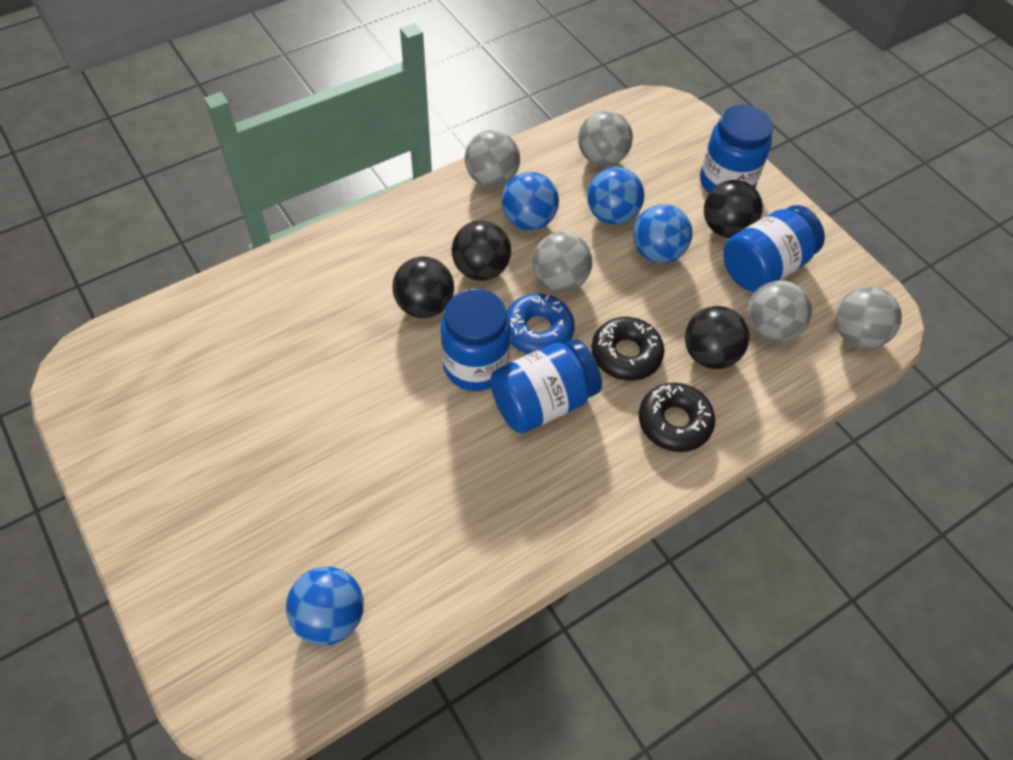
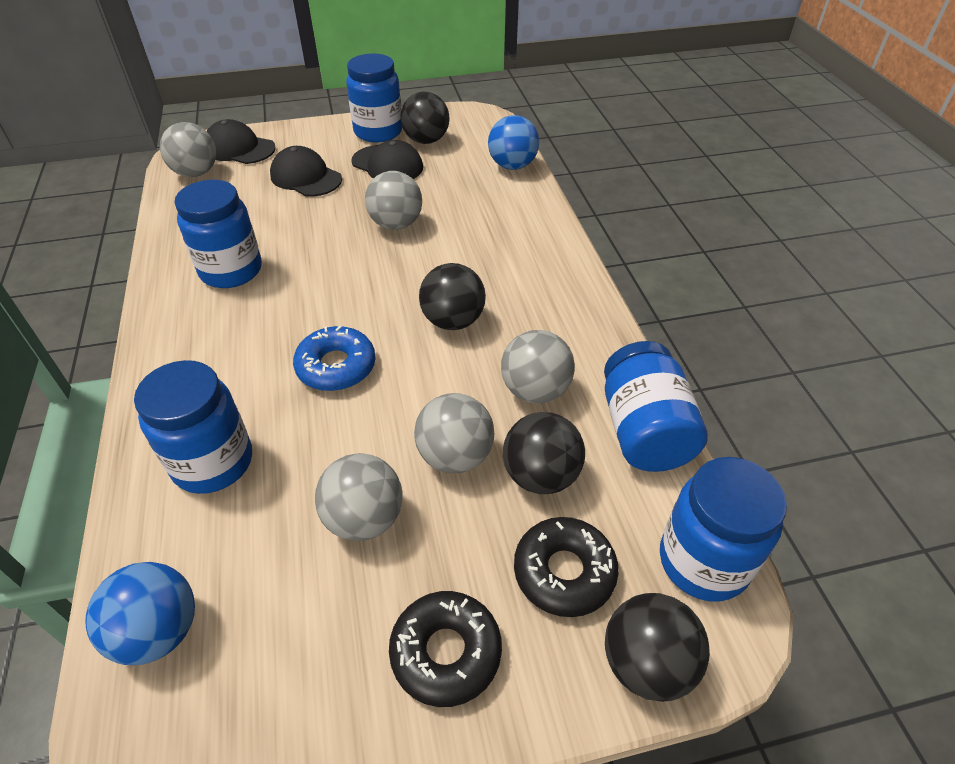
black cap: none = 0 -> [207,119,276,164] [270,146,342,197] [352,140,423,179] = 3
blue ball: [286,567,364,645] [502,172,559,230] [587,167,644,225] [633,204,692,263] = 4 -> [85,562,195,665] [488,115,539,170] = 2
blue jar: [441,289,511,391] [490,339,602,433] [700,105,773,193] [723,205,825,292] = 4 -> [134,360,252,494] [174,180,262,288] [346,53,402,142] [604,341,708,472] [660,457,787,602] = 5

